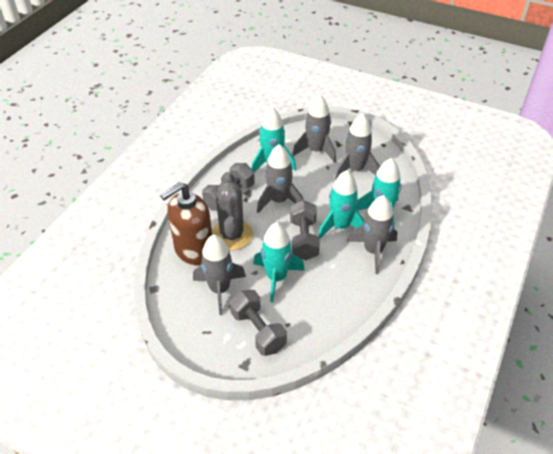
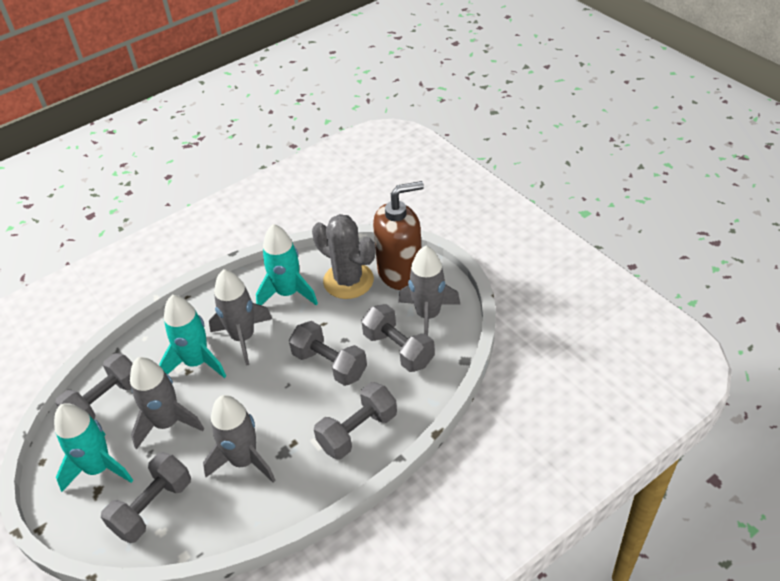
grey dumbbell: [202,163,255,211] [230,290,287,356] [290,200,320,260] = 3 -> [55,353,133,420] [101,452,191,543] [289,321,367,386] [314,382,397,459] [361,304,435,372] = 5
grey rocket: [193,234,246,315] [257,144,303,213] [292,94,336,163] [335,113,380,180] [347,195,398,274] = 5 -> [130,357,204,449] [203,395,275,483] [209,269,272,366] [398,246,460,335] = 4
turquoise rocket: [252,107,296,172] [253,222,305,302] [318,170,364,239] [356,158,401,227] = 4 -> [54,403,133,492] [159,295,226,378] [256,224,318,305] = 3

